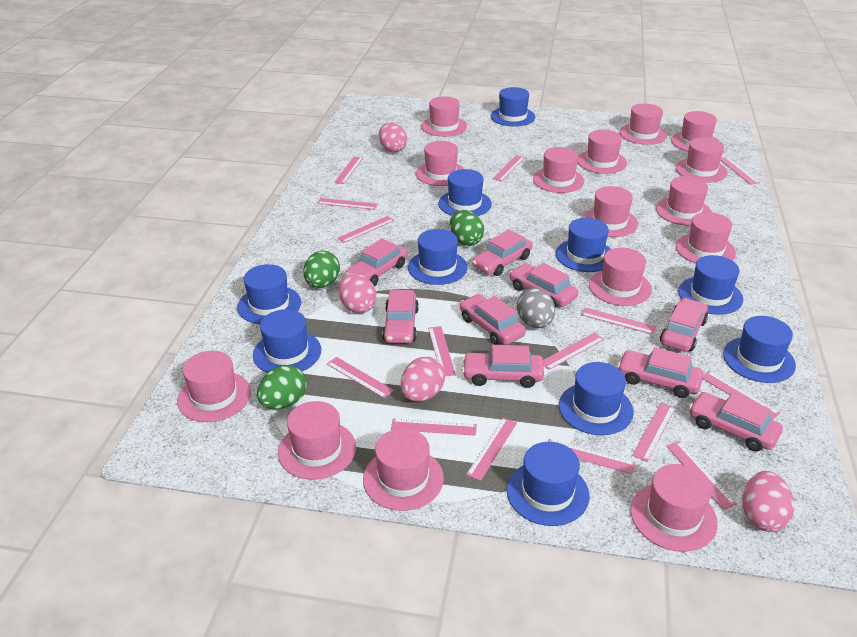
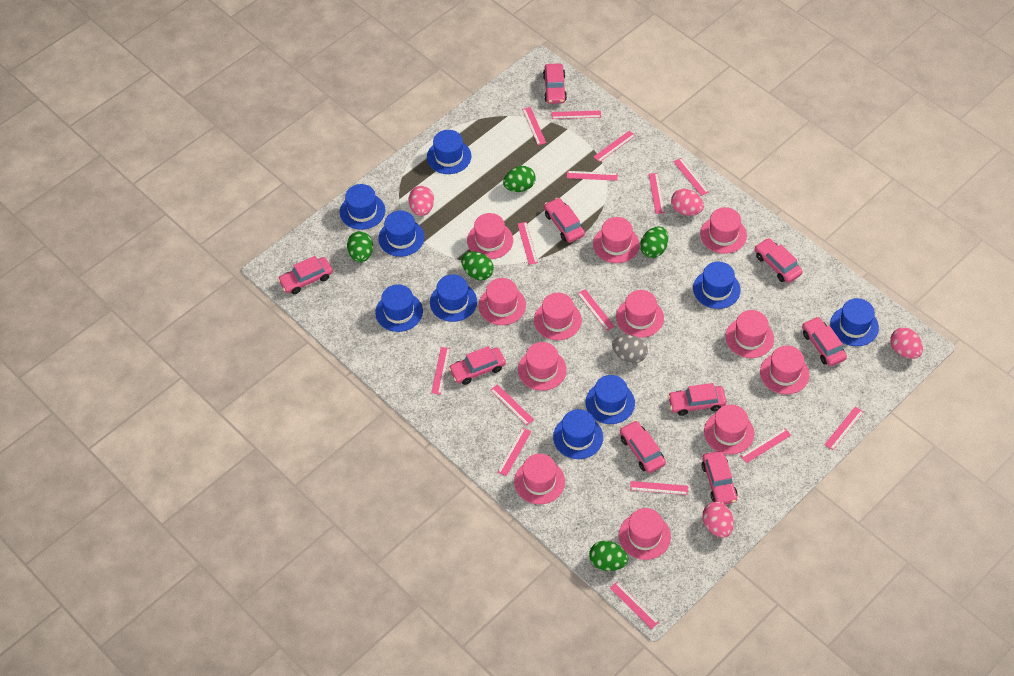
blue hat: [237,264,301,324] [253,309,321,373] [408,229,468,285] [438,169,492,216] [491,87,535,126] [507,442,590,526] [556,218,611,272] [559,362,634,435] [678,255,743,315] [723,316,796,383] = 10 -> [340,184,385,230] [375,284,423,332] [378,211,425,257] [427,130,471,174] [430,274,477,322] [553,409,603,459] [585,375,635,424] [693,262,741,309] [830,298,879,346] = 9
green egg: [257,365,307,409] [303,251,340,288] [450,210,484,246] = 3 -> [347,231,373,263] [461,251,494,281] [503,166,536,192] [589,541,628,571] [640,226,668,258] = 5
pink hat: [177,351,251,422] [278,401,356,480] [363,428,444,511] [416,141,464,186] [421,96,467,137] [533,147,584,193] [577,130,627,174] [582,186,638,237] [589,248,652,306] [620,103,667,145] [630,464,718,552] [656,176,712,226] [671,111,719,151] [676,138,728,183] [676,212,736,263] = 15 -> [467,213,513,259] [479,278,526,325] [514,454,565,504] [518,342,567,391] [534,293,582,340] [593,217,640,263] [616,290,664,338] [619,508,671,560] [700,207,747,254] [704,405,754,455] [725,310,774,358] [760,345,809,394] = 12

